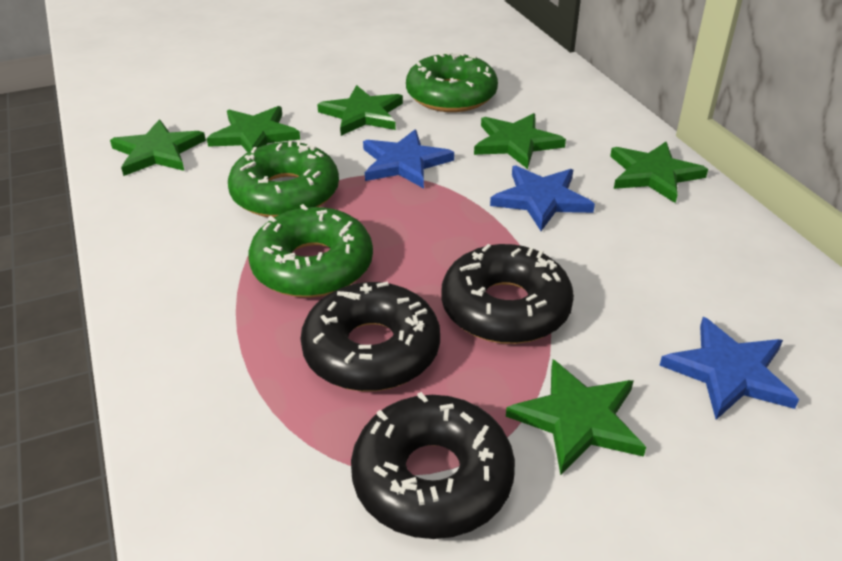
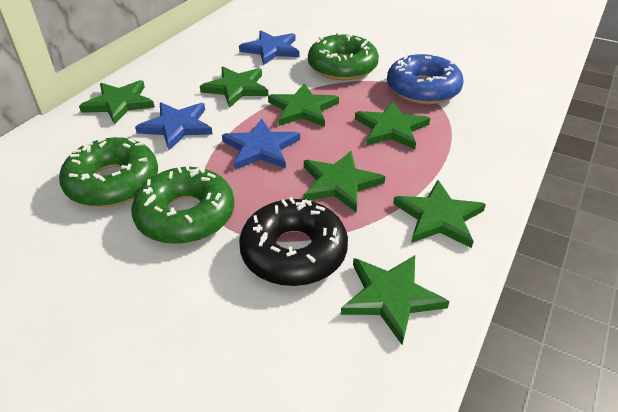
black donut: [300,281,440,391] [351,392,515,539] [441,244,574,344] = 3 -> [239,197,348,286] = 1
blue donut: none = 0 -> [387,53,464,104] = 1
green star: [110,120,206,176] [207,106,300,152] [317,85,403,136] [474,113,566,169] [506,360,646,475] [610,142,708,203] = 6 -> [79,80,155,124] [200,67,269,108] [268,83,339,127] [303,151,385,213] [341,255,450,345] [355,101,430,149] [393,180,486,248] = 7

